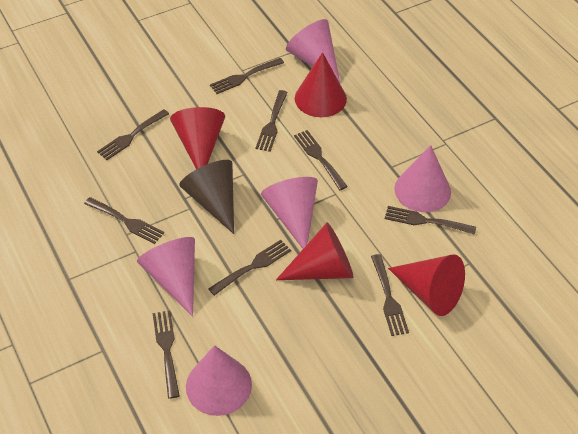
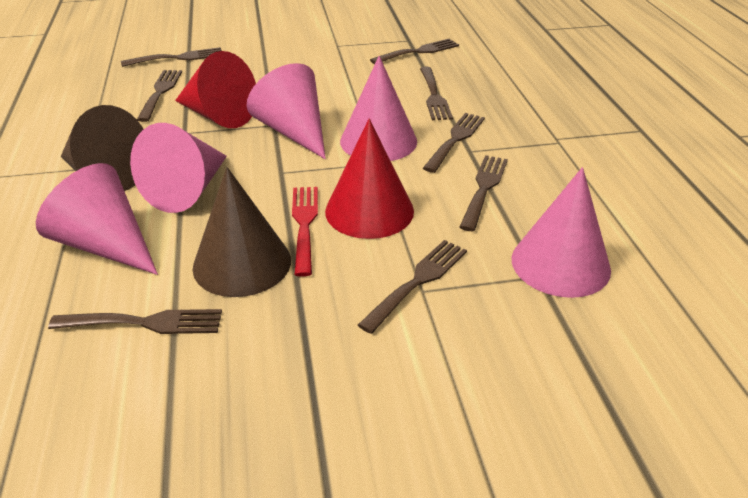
brown cone: [179,160,234,234] = 1 -> [61,105,143,191] [192,167,291,297] = 2
brown fork: [84,197,164,244] [97,109,169,160] [153,311,180,399] [208,240,291,296] [210,58,284,94] [256,90,288,152] [294,130,348,190] [371,254,409,336] [385,206,476,235] = 9 -> [48,309,222,334] [121,47,222,67] [137,70,182,122] [358,240,467,334] [370,39,459,64] [420,67,453,120] [423,113,485,173] [460,155,508,231] = 8
red cone: [170,107,225,169] [276,222,353,280] [295,52,347,117] [388,254,465,316] = 4 -> [175,51,256,128] [325,118,414,239] = 2
red fork: none = 0 -> [292,187,318,277] = 1

